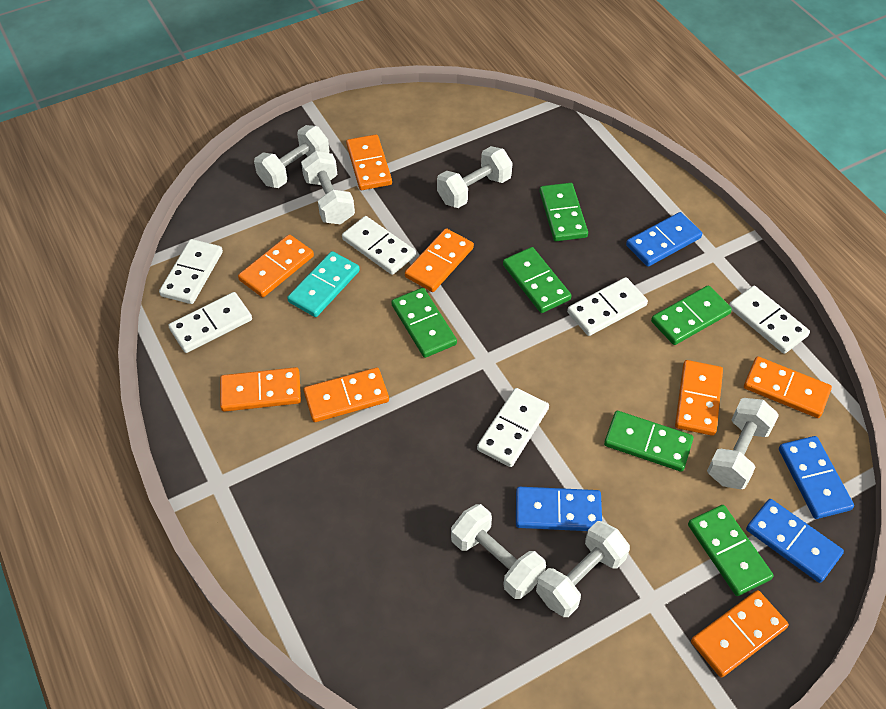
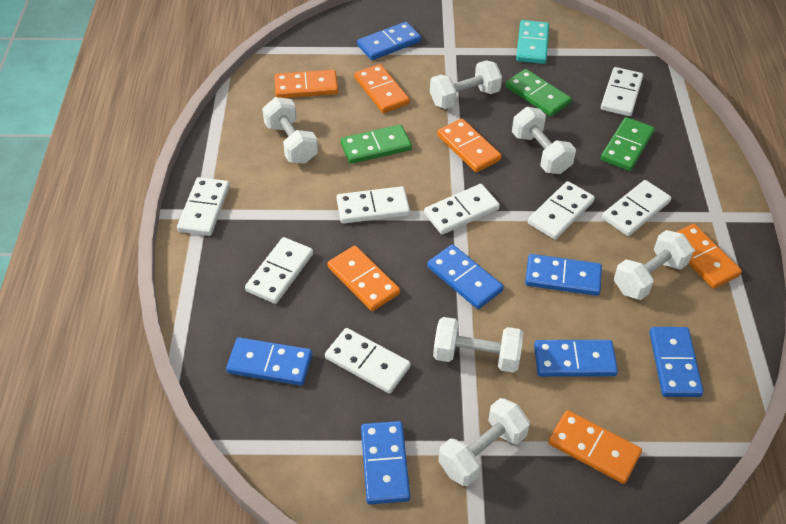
blue domino: [516,487,602,531] [626,212,702,267] [746,499,844,583] [779,436,854,519] = 4 -> [226,337,312,385] [357,22,421,60] [361,421,410,504] [427,245,504,309] [525,254,602,296] [534,340,618,377] [650,327,703,397] = 7
green domino: [391,288,457,358] [503,247,571,313] [539,183,588,241] [604,411,693,472] [651,285,732,345] [688,505,774,596] = 6 -> [341,125,412,164] [505,69,572,116] [601,117,655,171] = 3
orange domino: [220,367,301,412] [238,234,314,297] [303,368,389,422] [346,134,392,190] [405,228,474,292] [675,360,723,436] [691,590,789,677] [744,356,832,418] = 8 -> [274,70,338,98] [327,246,400,311] [355,64,410,113] [437,119,502,172] [548,410,642,484] [677,224,742,289] = 6
white domino: [159,239,223,304] [168,292,252,353] [342,216,416,275] [477,388,549,467] [567,277,648,336] [729,286,810,354] = 6 -> [177,177,230,236] [245,237,313,304] [325,328,411,394] [336,186,410,224] [424,184,500,235] [528,181,595,240] [601,67,643,116] [602,180,671,236] = 8

